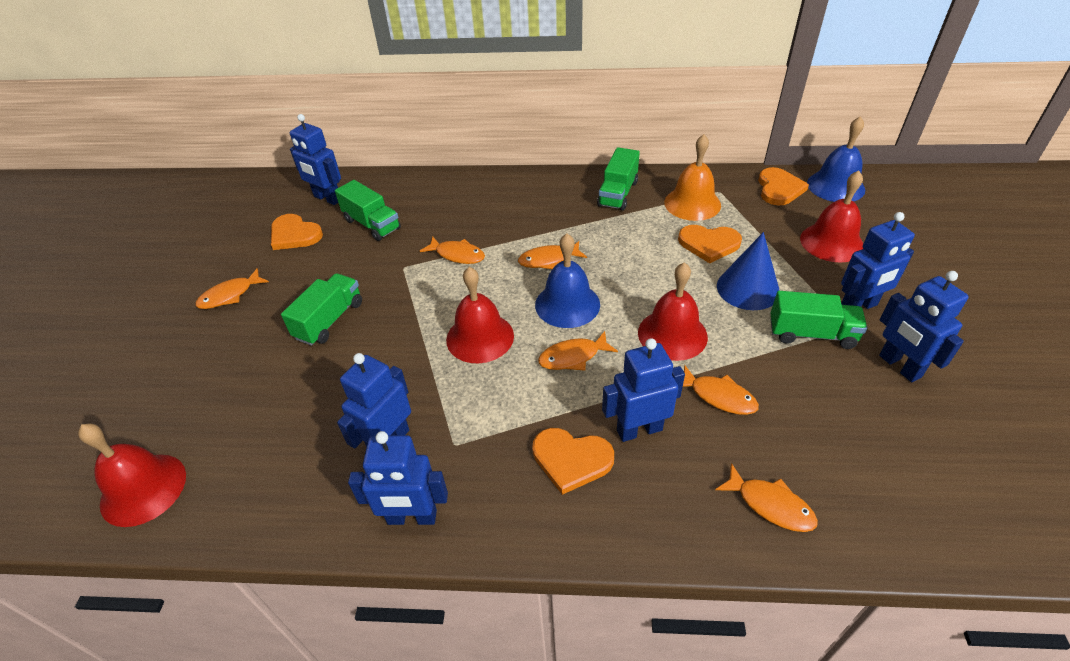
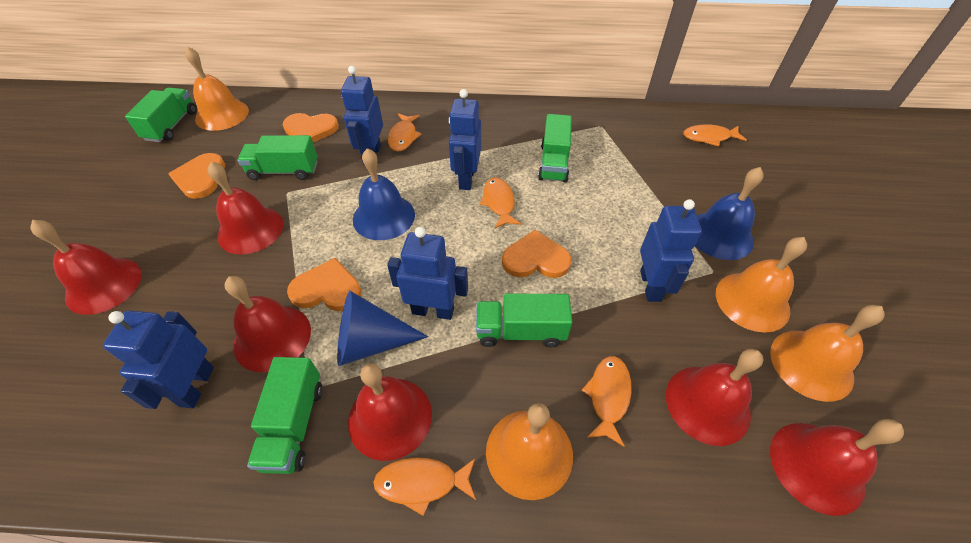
blue robot: [290,114,341,205] [337,353,411,449] [348,431,448,525] [602,338,685,442] [841,212,915,309] [879,271,968,382] = 6 -> [103,310,214,409] [341,66,383,165] [387,227,468,320] [449,89,481,190] [640,199,702,302] = 5
green truck: [281,273,362,346] [335,180,401,241] [597,147,640,211] [770,291,867,349] = 4 -> [125,87,196,142] [237,135,318,180] [247,357,323,474] [476,293,572,347] [538,114,572,183] = 5
orange bell: [664,134,721,221] = 1 -> [185,46,249,131] [486,403,573,500] [716,237,807,332] [770,305,885,402] = 4
orange fish: [195,268,269,309] [420,237,485,264] [518,241,587,269] [538,331,618,371] [683,365,759,415] [715,463,818,532] = 6 -> [373,457,476,516] [388,113,422,152] [479,177,521,228] [581,356,632,447] [684,124,747,146] = 5
red bell: [78,424,186,527] [446,267,514,363] [638,262,708,361] [800,170,863,262] = 4 -> [30,220,142,315] [208,162,283,254] [225,276,311,372] [348,363,432,461] [666,349,764,446] [770,419,904,516] = 6

